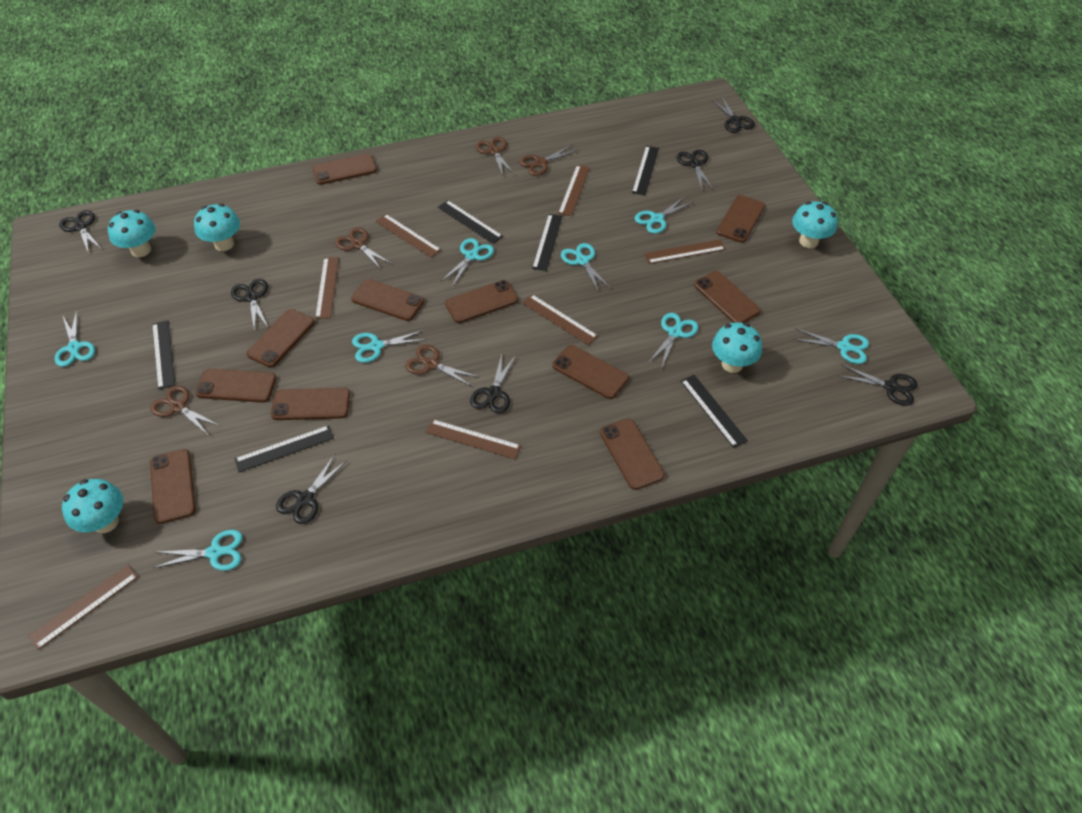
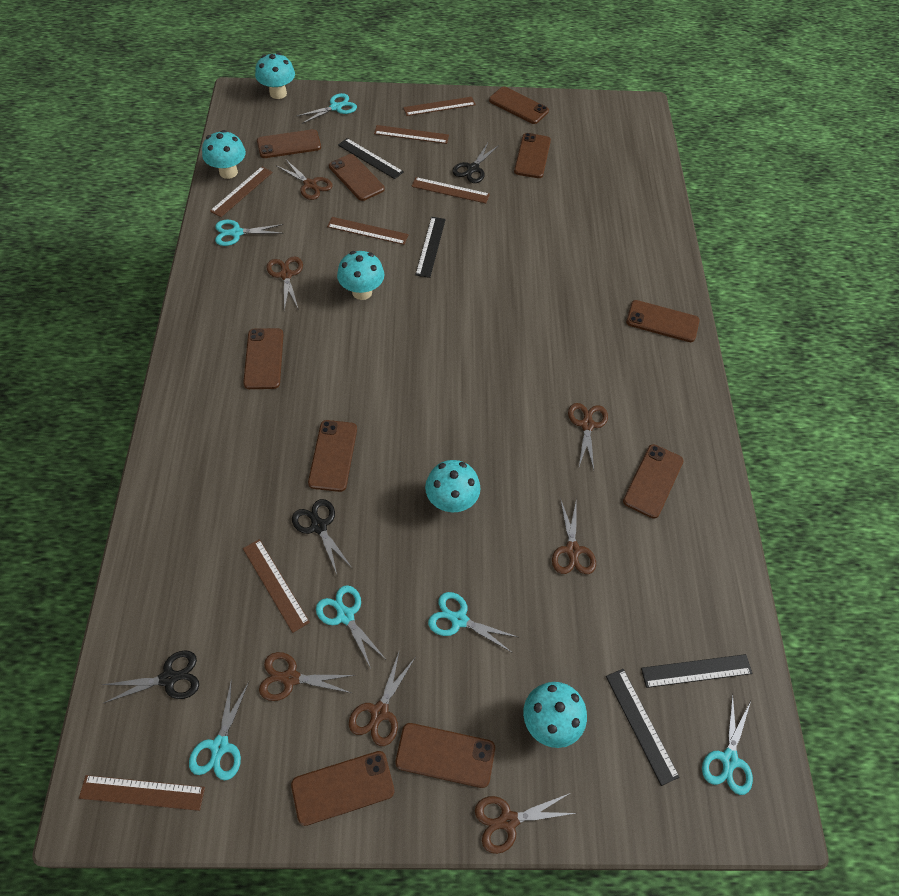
black ruler: [152,320,175,390] [235,425,334,472] [438,200,503,244] [532,214,562,271] [632,146,659,195] [681,375,748,448] = 6 -> [338,138,404,179] [415,217,446,278] [606,669,680,786] [641,654,752,688] = 4
black scissors: [59,210,101,254] [231,279,268,332] [276,454,347,524] [470,354,516,413] [676,150,713,191] [711,96,755,133] [839,364,918,406] = 7 -> [102,650,199,703] [292,499,353,577] [452,143,499,183] = 3
brown phone: [150,449,196,524] [195,368,276,403] [246,309,315,368] [271,388,350,420] [312,154,377,185] [351,279,424,321] [445,280,518,323] [552,345,629,399] [600,418,665,490] [694,271,761,323] [717,195,765,243] = 11 -> [243,328,284,389] [257,129,321,158] [291,751,394,826] [308,420,357,492] [329,154,385,201] [395,723,495,788] [489,87,549,124] [514,133,551,178] [623,444,684,519] [626,300,700,342] = 10
brown scissors: [150,385,220,435] [335,227,392,269] [405,345,479,387] [476,137,514,176] [519,144,579,176] = 5 -> [259,652,355,701] [267,256,303,311] [277,160,333,200] [349,652,415,746] [475,793,576,854] [552,498,596,574] [568,403,608,470] = 7
turquoise scissors: [55,310,95,367] [153,530,242,571] [352,330,427,363] [441,238,494,287] [561,243,611,292] [634,196,694,234] [648,313,698,369] [793,328,869,364] = 8 -> [189,678,249,780] [215,220,284,246] [297,93,357,124] [316,585,385,668] [428,592,517,653] [702,694,753,795] = 6

